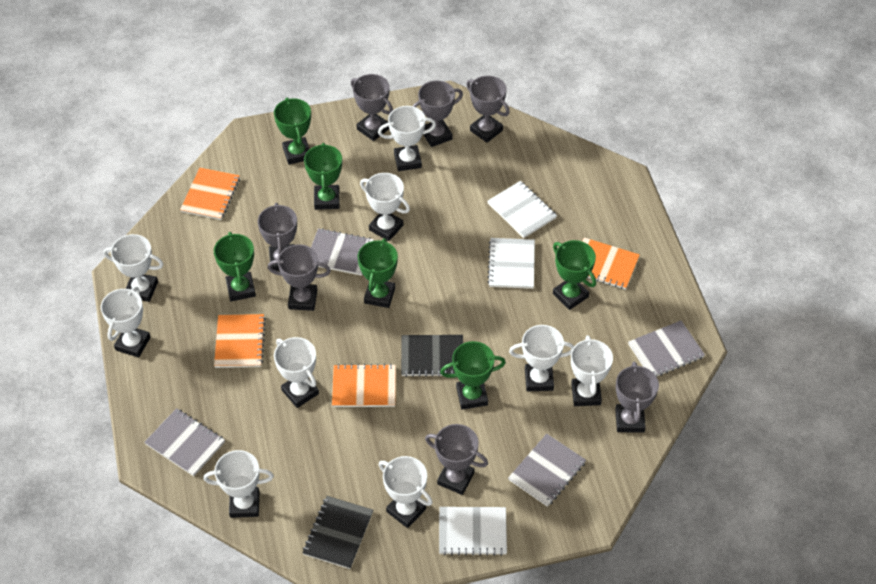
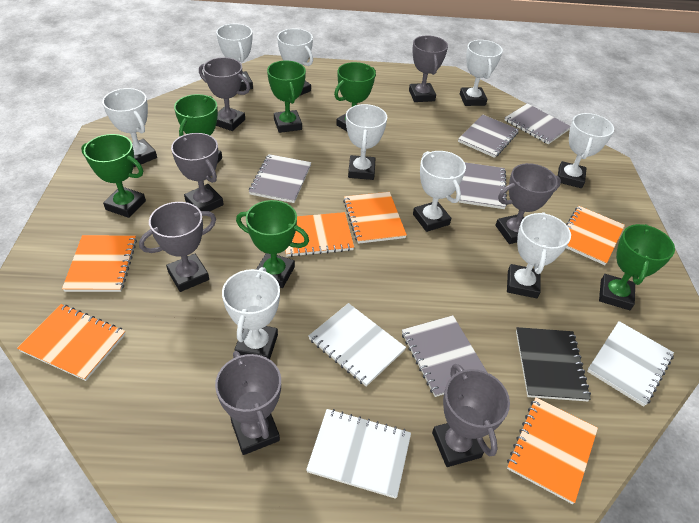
black notebook: [302,496,373,569] [401,335,463,377] = 2 -> [516,327,591,401] = 1
grey notebook: [144,408,225,476] [311,228,374,276] [508,434,586,507] [628,321,705,377] = 4 -> [249,154,311,203] [402,315,488,397] [458,115,519,158] [459,162,507,209] [505,103,570,144] = 5
orange notebook: [180,168,240,220] [214,314,265,368] [332,364,396,407] [582,237,640,290] = 4 -> [17,304,126,381] [62,235,137,292] [285,212,354,257] [343,192,407,244] [507,397,598,504] [566,206,625,265] = 6

